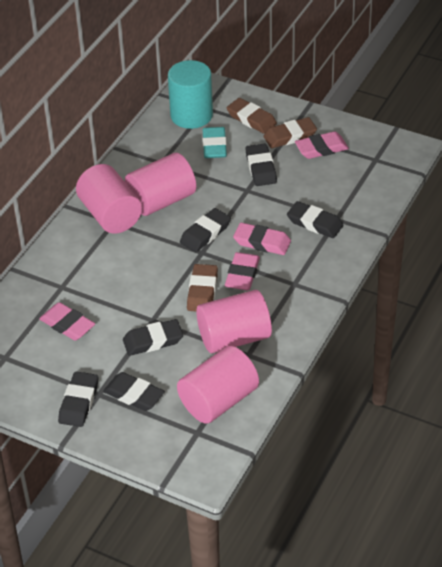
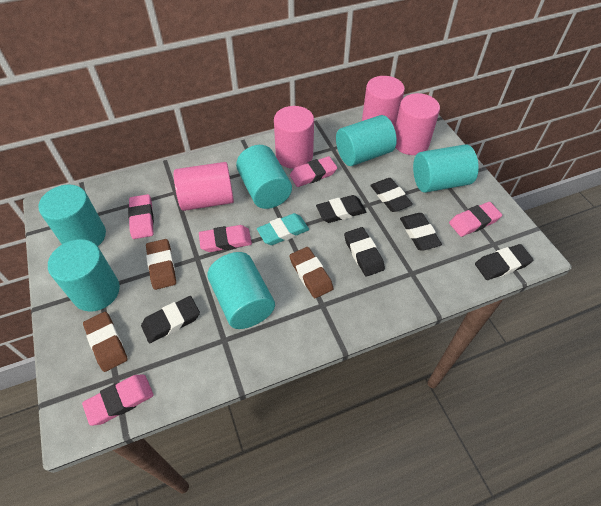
pink eraser: [39,302,95,341] [225,252,260,290] [233,223,291,255] [295,131,349,159] = 4 -> [82,374,154,426] [128,194,154,239] [199,225,252,252] [290,156,337,187] [449,202,502,237] = 5
turquoise cylinder: [168,60,213,129] = 1 -> [38,184,106,246] [48,239,120,312] [207,252,275,329] [236,145,292,209] [336,115,397,166] [413,144,479,193] = 6

